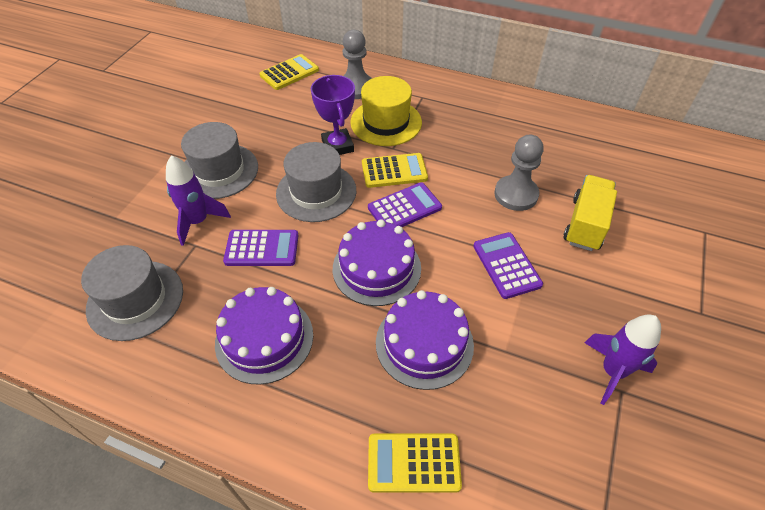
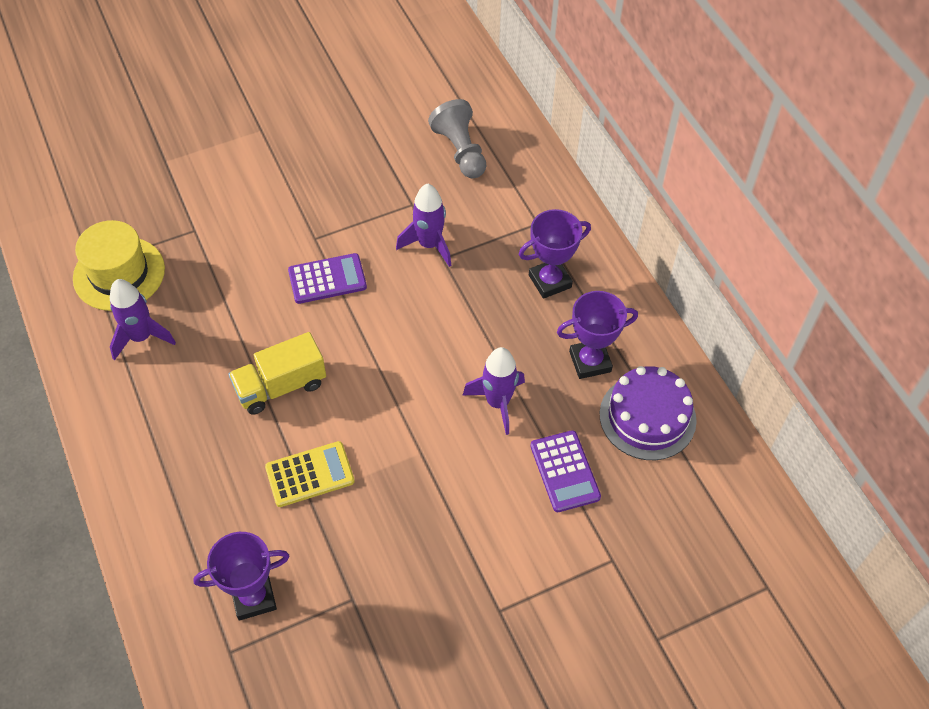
grey hat: [81,245,183,341] [181,122,258,199] [276,142,356,222] = 3 -> none = 0
grey pawn: [343,30,372,99] [494,135,543,211] = 2 -> [428,99,486,178] = 1
purple cake: [215,287,313,385] [333,219,421,306] [376,290,474,390] = 3 -> [600,366,697,460] = 1
purple calculator: [223,230,299,266] [368,182,442,227] [473,232,543,299] = 3 -> [288,253,367,304] [530,430,601,512] = 2
purple rocket: [166,155,231,246] [585,315,661,405] = 2 -> [110,279,176,360] [396,183,451,267] [463,347,525,435] = 3
purple trophy: [311,75,355,155] = 1 -> [193,532,290,621] [519,209,591,299] [557,291,638,379] = 3
yellow calculator: [259,54,319,90] [362,153,428,188] [368,433,462,493] = 3 -> [265,441,355,507] = 1

